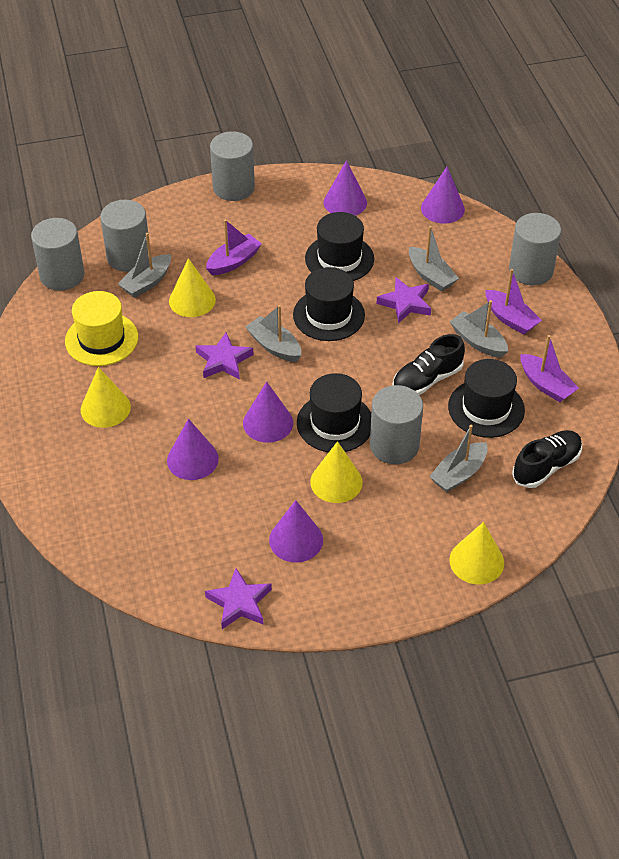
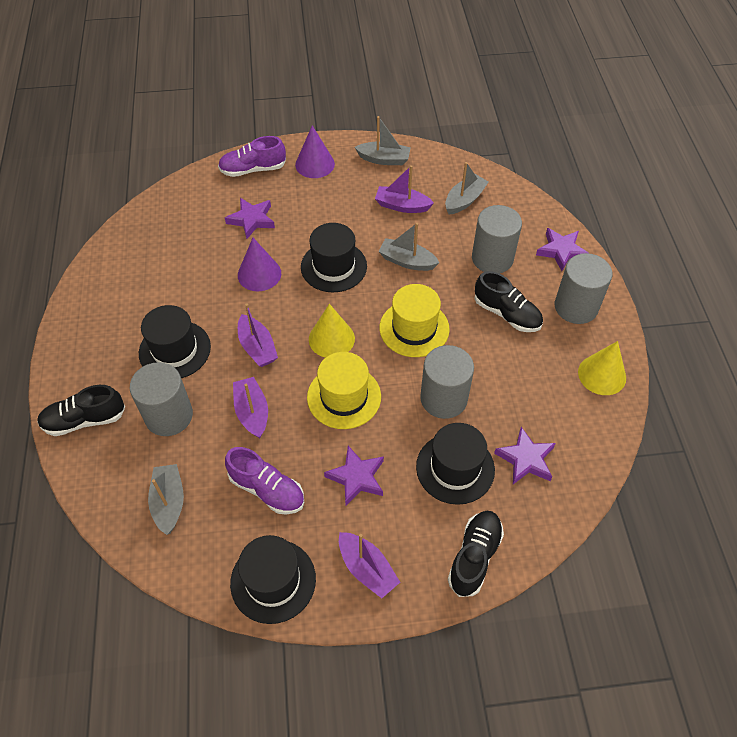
black shoe: [392,334,465,395] [512,430,582,488] = 2 -> [37,385,125,436] [448,511,504,597] [474,271,543,332] = 3
grey boat: [118,233,171,298] [246,305,301,362] [409,226,459,292] [429,425,488,492] [450,300,508,358] = 5 -> [148,464,184,535] [355,116,411,165] [378,223,439,271] [445,162,489,215] = 4
grey cylinder: [31,218,84,291] [100,200,148,272] [210,131,255,201] [370,385,423,464] [509,213,561,286] = 5 -> [130,362,193,436] [420,345,474,419] [472,205,522,274] [555,253,613,324] = 4
purple boat: [206,219,262,275] [486,269,542,335] [520,335,579,402] = 3 -> [233,377,268,438] [238,303,278,367] [339,532,400,598] [375,165,434,213] = 4
purple cone: [167,419,219,480] [243,382,293,443] [269,500,323,563] [324,160,367,216] [421,167,465,224] = 5 -> [238,238,281,291] [295,126,335,178] = 2
purple shoe: none = 0 -> [218,136,286,177] [225,447,304,515] = 2
purple star: [196,332,254,380] [205,568,272,629] [376,277,431,324] = 3 -> [225,198,275,239] [324,446,384,505] [494,427,556,484] [536,228,588,271] = 4
yellow cone: [81,367,131,428] [169,258,216,317] [310,441,363,503] [450,522,504,585] = 4 -> [309,304,355,358] [578,341,626,395] = 2
yellow hat: [65,291,138,366] = 1 -> [307,352,381,429] [379,284,450,357] = 2

